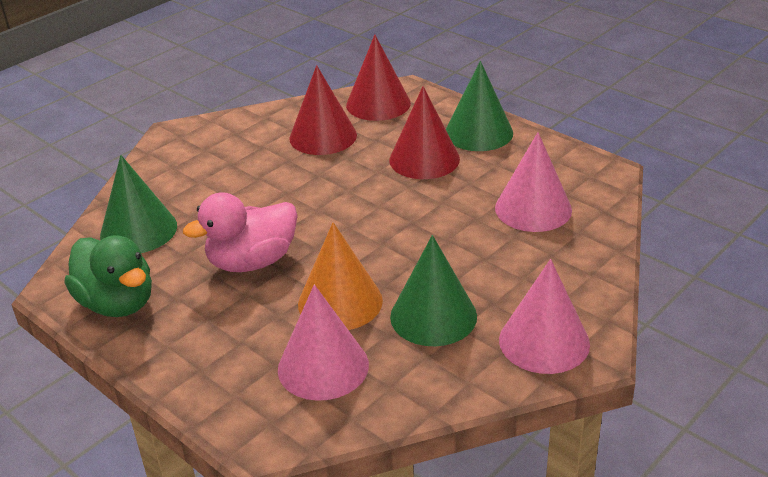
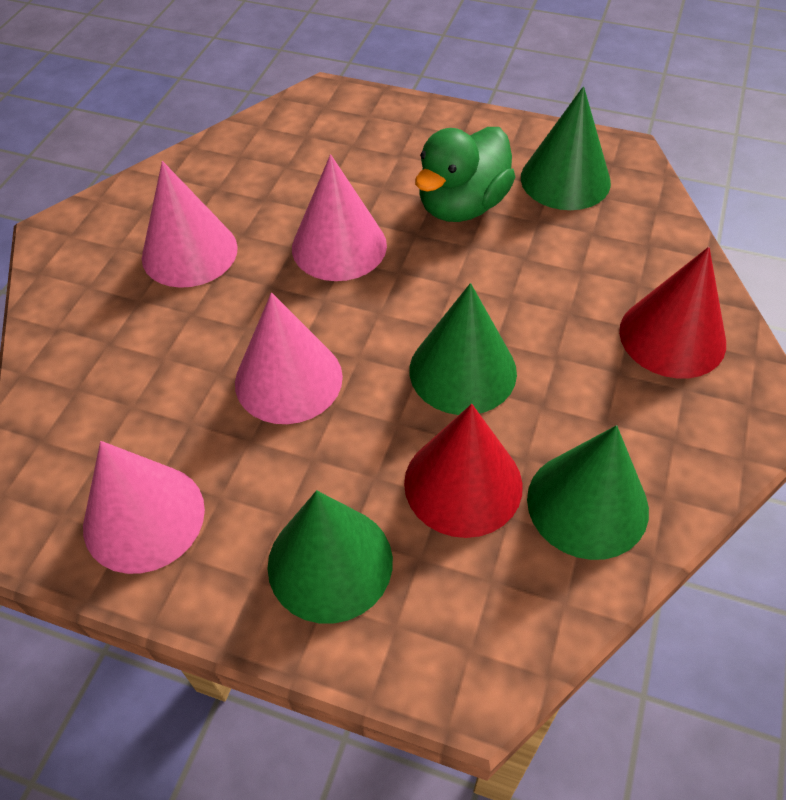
green cone: [100,155,177,253] [390,235,477,346] [446,61,513,151] = 3 -> [268,490,393,624] [410,283,517,415] [521,86,611,210] [527,425,649,560] = 4
orange cone: [298,222,383,330] = 1 -> none = 0
pink cone: [278,285,369,401] [495,132,572,232] [499,259,590,374] = 3 -> [83,441,205,574] [142,161,238,288] [235,293,343,424] [292,154,387,281] = 4
pink duck: [183,192,297,272] = 1 -> none = 0
red cone: [289,65,357,155] [346,35,411,121] [389,86,460,179] = 3 -> [404,404,523,538] [619,247,726,379] = 2

